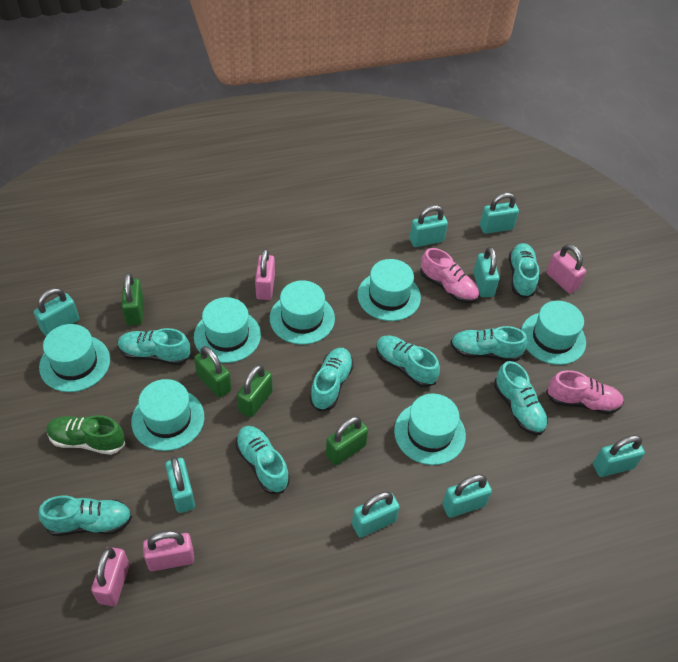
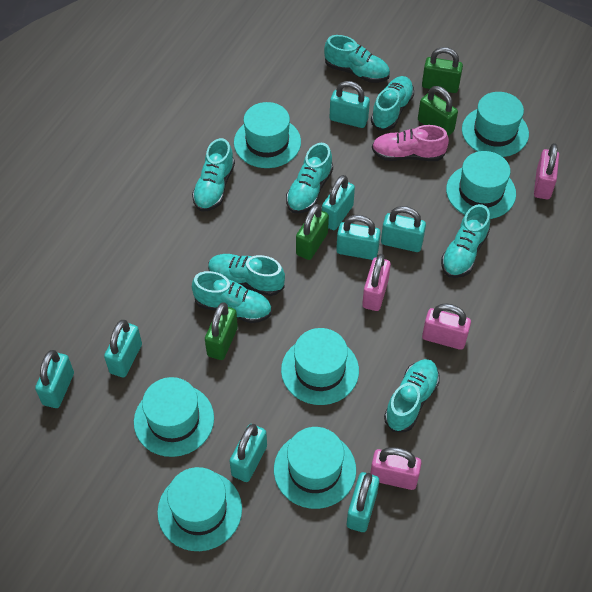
green shoe: [46,415,125,455] = 1 -> none = 0
pink shoe: [420,248,479,303] [546,370,624,414] = 2 -> [372,125,449,161] = 1

